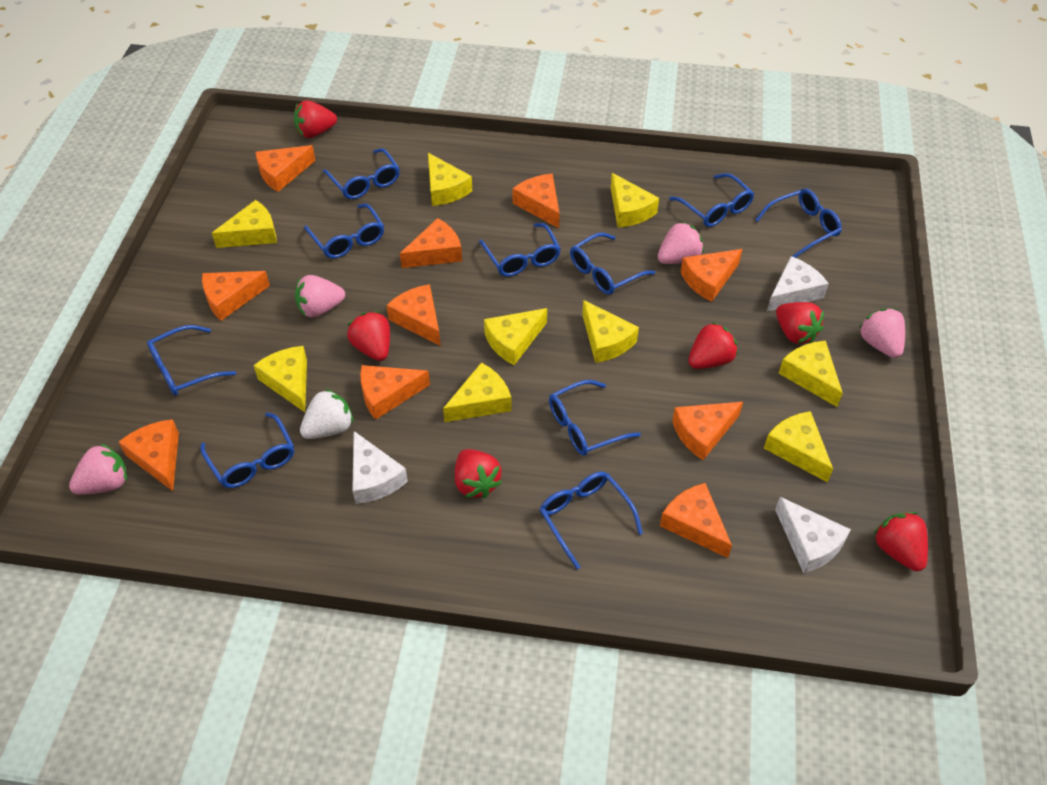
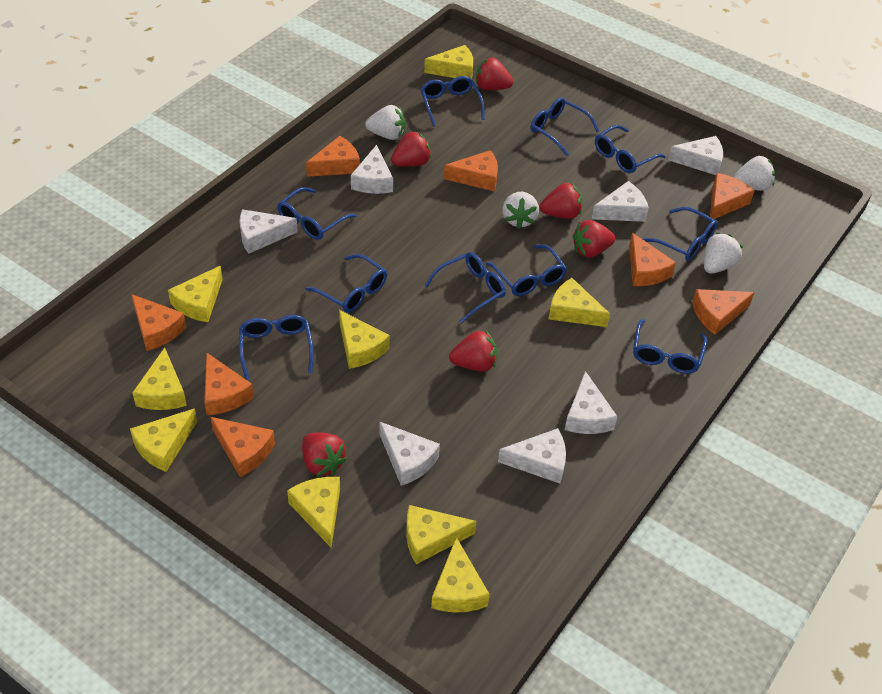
orange cheese: [119,419,179,491] [202,271,270,321] [255,145,316,192] [360,365,430,420] [386,284,441,346] [400,218,462,268] [512,174,560,228] [660,483,732,558] [672,402,743,460] [681,249,742,302] = 10 -> [131,294,186,351] [204,353,254,415] [211,417,275,477] [306,136,360,177] [444,150,498,191] [629,233,676,286] [692,289,755,335] [710,173,755,219] = 8
pink strawberry: [69,444,127,494] [295,275,345,317] [658,222,704,264] [859,308,905,358] = 4 -> none = 0
white cheese: [352,431,408,504] [767,256,829,312] [775,497,851,573] = 3 -> [240,209,298,254] [351,145,393,194] [380,422,440,486] [498,428,566,483] [565,371,618,434] [592,181,649,222] [668,136,723,175] = 7
white strawberry: [300,389,354,439] = 1 -> [365,105,405,140] [502,192,539,229] [704,233,743,274] [733,156,775,191] = 4

